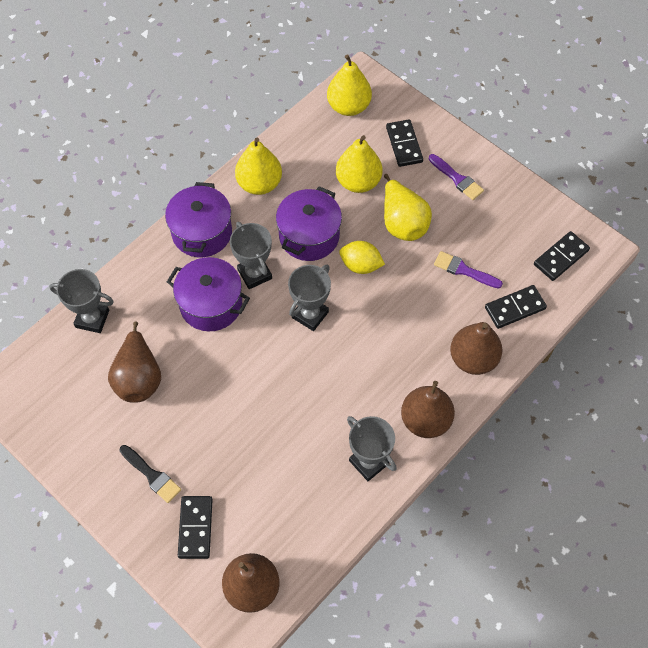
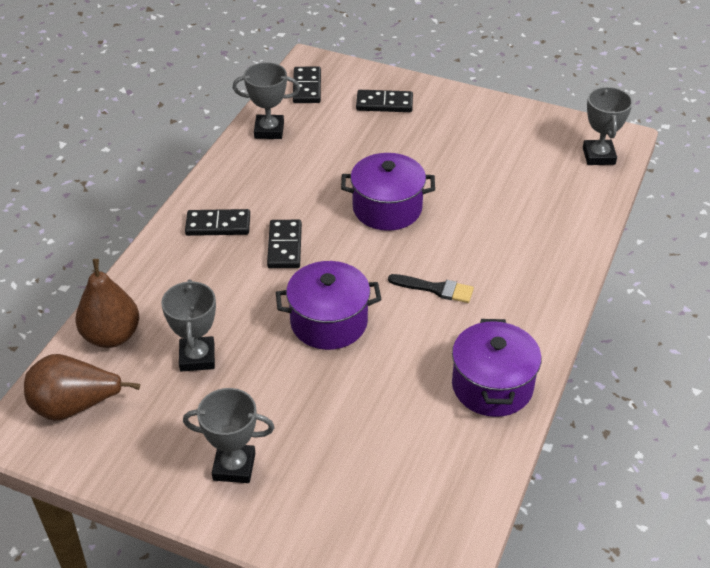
brown pear: [108,321,161,403] [222,553,280,613] [401,381,455,438] [450,322,502,375] = 4 -> [24,354,140,421] [76,259,139,348] = 2
purple brush: [429,154,484,200] [434,251,503,289] = 2 -> none = 0
yellow lemon: [339,241,385,274] = 1 -> none = 0
yellow pear: [235,138,282,195] [327,54,372,116] [336,135,383,193] [384,174,432,241] = 4 -> none = 0

